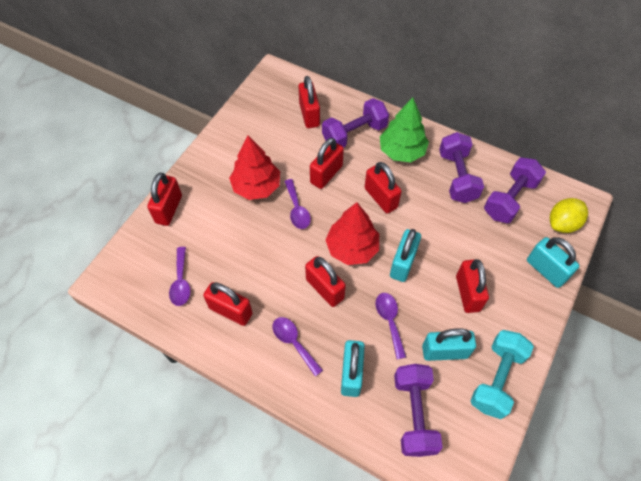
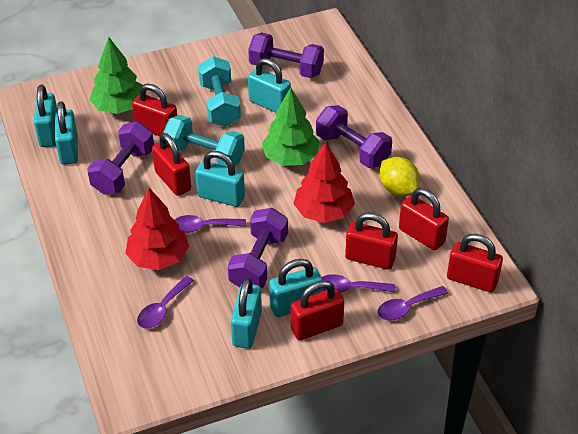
green tree: [380,97,429,162] = 1 -> [90,37,142,114] [262,88,320,166] = 2
red padlock: [147,173,182,226] [203,282,253,326] [299,76,320,128] [305,256,346,307] [310,138,344,189] [365,162,402,214] [456,259,489,313] = 7 -> [132,84,177,136] [152,133,191,196] [291,280,344,341] [345,212,398,270] [399,188,449,251] [447,234,503,293] = 6
turquoise dumbbell: [470,330,534,419] = 1 -> [163,115,245,167] [198,56,241,127] = 2
turquoise padlock: [341,340,365,397] [390,229,421,282] [422,328,476,361] [527,237,579,288] = 4 -> [34,85,57,147] [55,101,78,165] [195,151,245,207] [231,278,262,348] [248,58,291,113] [269,259,322,317] = 6

